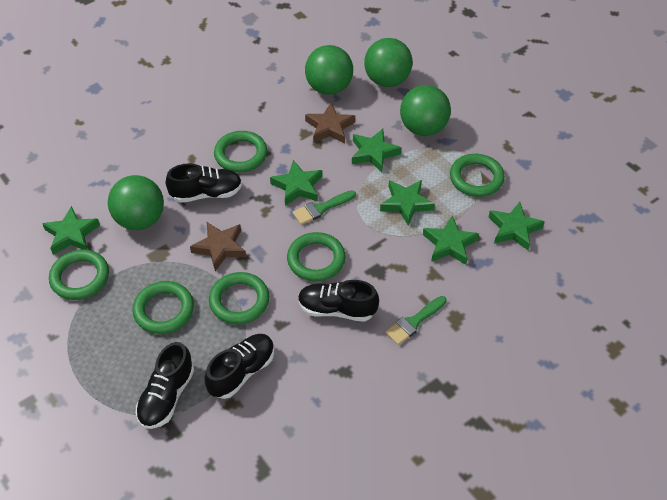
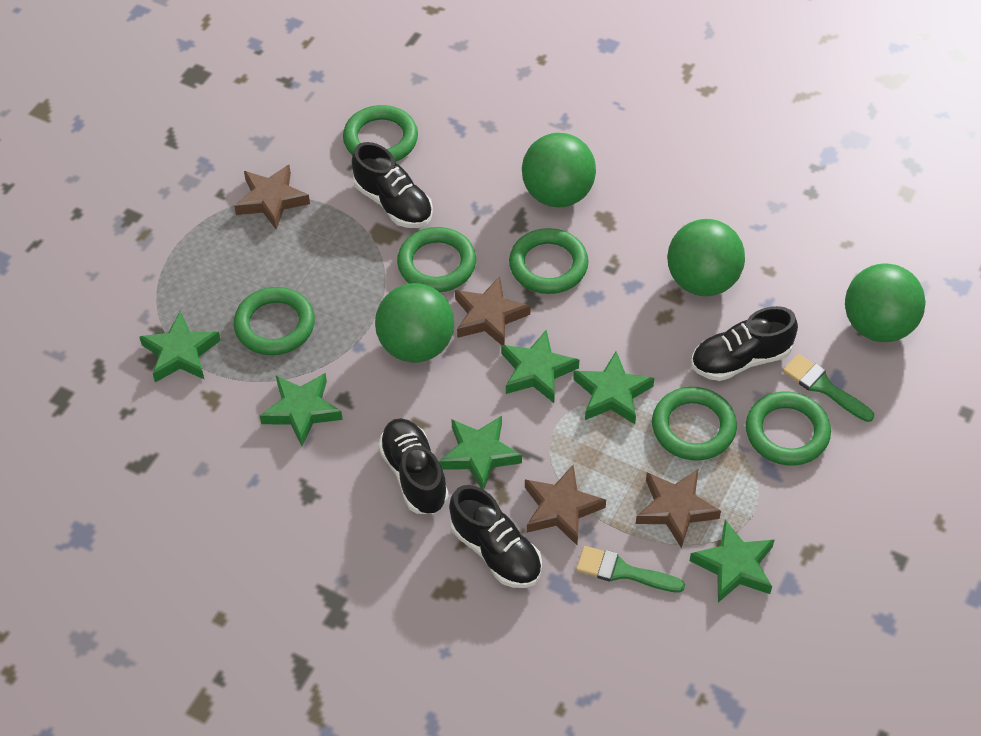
brown star: [190,222,246,271] [305,103,355,143] = 2 -> [234,165,310,230] [455,276,531,345] [525,465,606,545] [636,470,721,548] = 4

